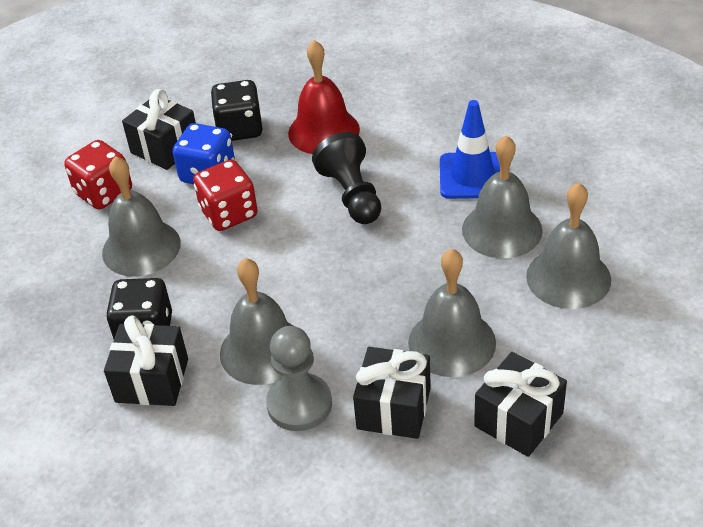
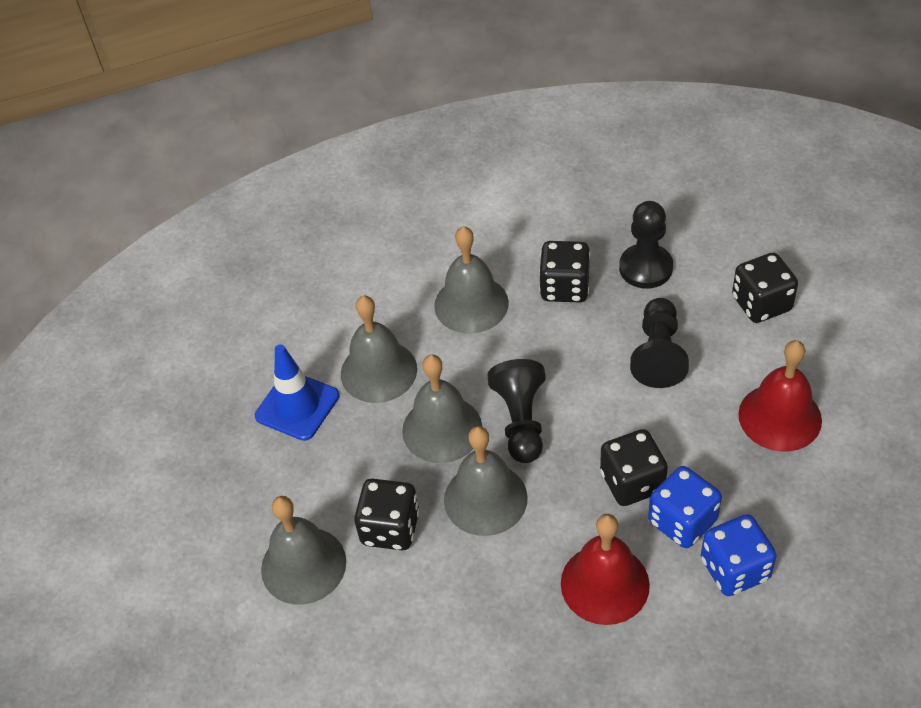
black dice: [106,278,172,339] [211,80,263,141] = 2 -> [354,479,420,550] [539,241,590,302] [600,429,668,506] [732,253,798,323] = 4
black gift: [104,315,188,406] [122,89,196,170] [353,347,431,439] [474,352,567,457] = 4 -> none = 0
black pawn: [312,132,381,224] = 1 -> [487,359,546,463] [619,201,673,289] [630,298,689,388] = 3
blue dice: [173,123,235,184] = 1 -> [648,466,722,548] [701,514,777,596] = 2
grey pawn: [266,326,332,431] = 1 -> none = 0
red bell: [288,40,360,154] = 1 -> [561,514,650,625] [738,340,822,452] = 2
red dice: [64,140,132,209] [193,160,258,231] = 2 -> none = 0

